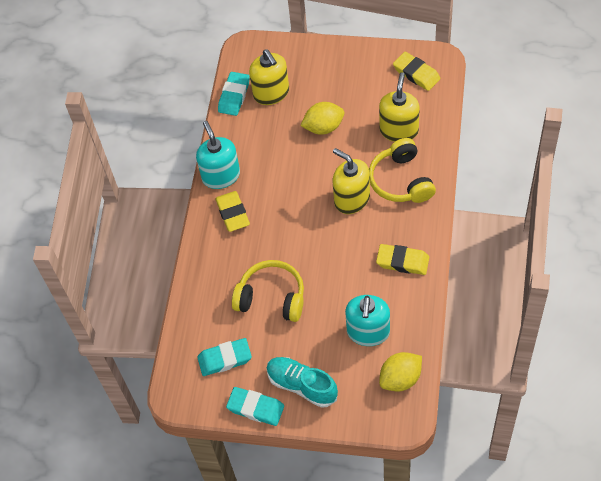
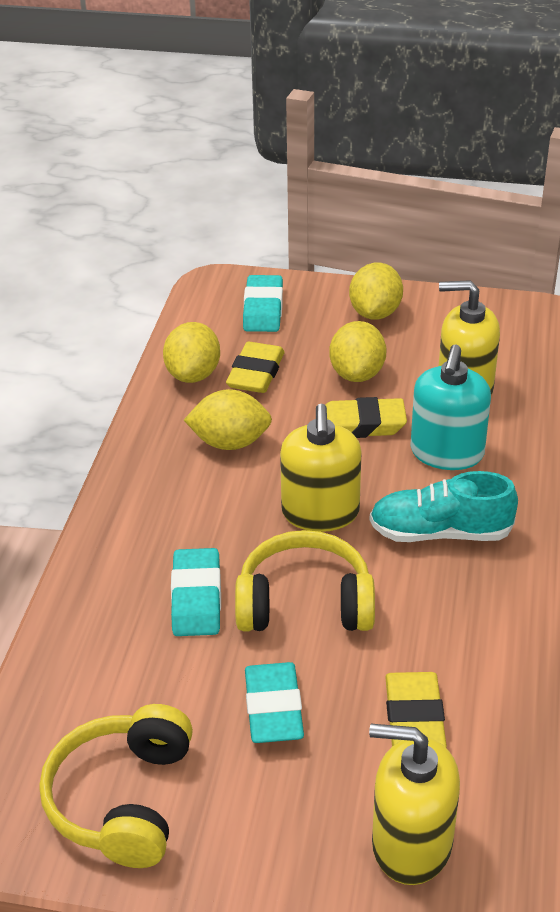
turquoise soap dispenser: [196,121,240,189] [345,295,390,346] = 2 -> [410,345,491,470] = 1
yellow lemon: [300,102,344,135] [379,352,422,391] = 2 -> [163,322,220,383] [184,389,272,450] [329,321,386,382] [349,263,403,320] = 4

